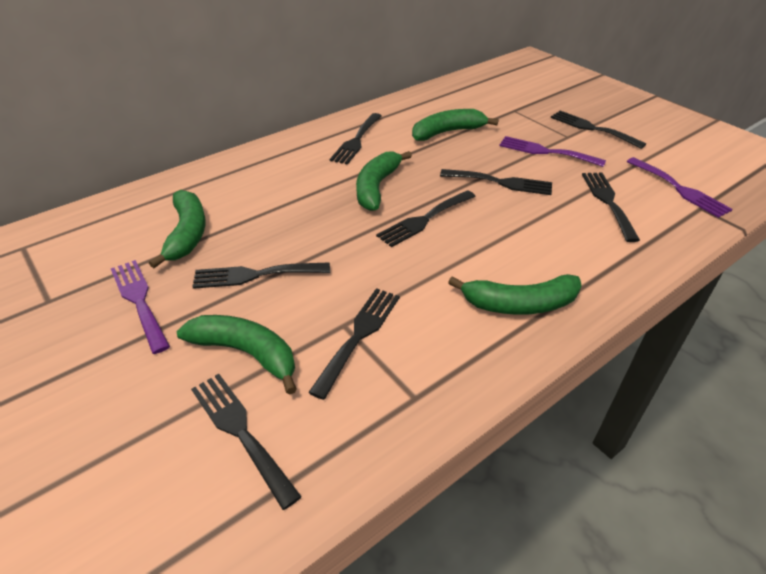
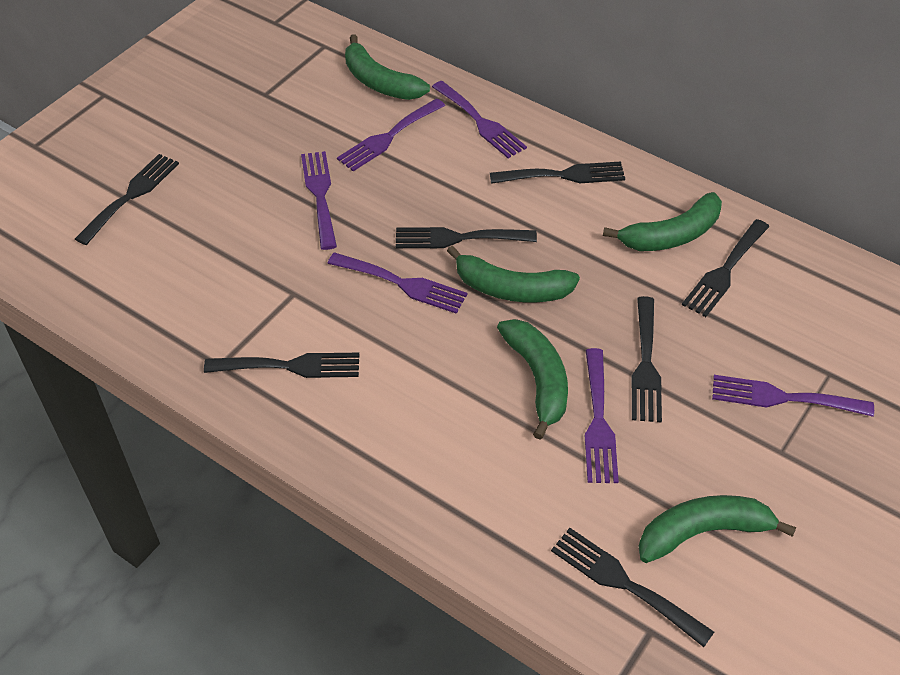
black fork: [191,374,302,510] [192,262,330,289] [308,288,400,400] [330,113,382,165] [376,190,476,247] [440,169,552,195] [551,111,646,149] [582,172,640,242] = 8 -> [75,154,179,245] [204,353,359,378] [396,227,537,248] [490,161,625,184] [551,528,714,647] [632,296,662,423] [682,219,769,317] = 7
purple fork: [111,260,170,354] [499,136,606,167] [626,157,733,218] = 3 -> [301,151,337,250] [327,252,467,314] [337,98,445,171] [432,81,527,158] [585,348,619,483] [712,375,874,417] = 6

